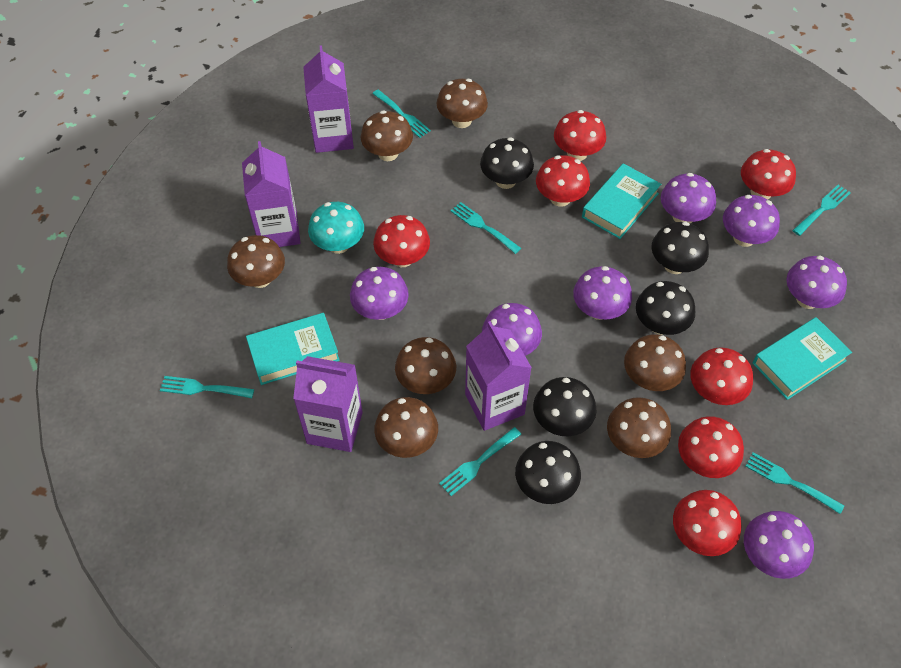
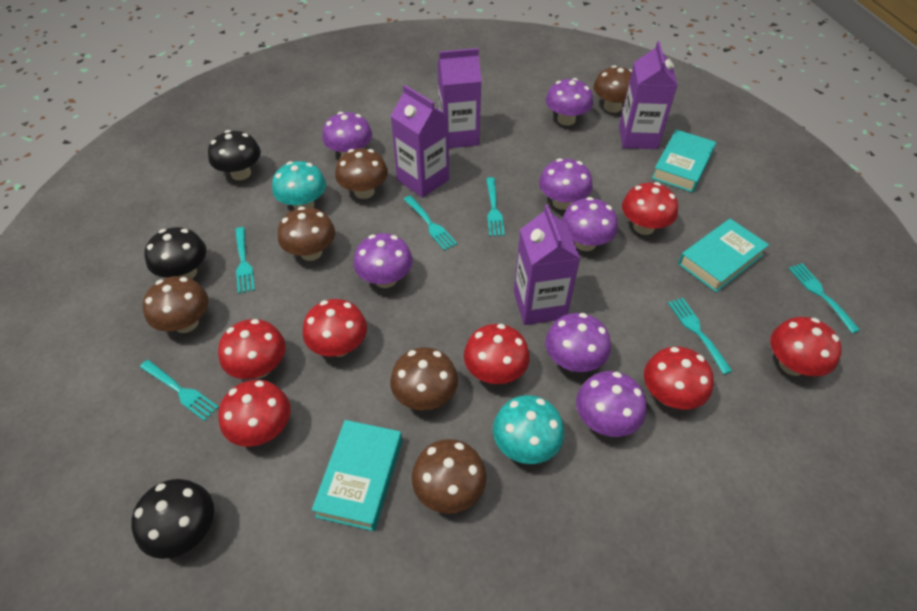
black mushroom: [480,137,534,189] [515,441,581,504] [533,377,596,436] [636,281,695,335] [651,222,709,274] = 5 -> [131,479,214,559] [145,227,206,279] [208,130,261,180] = 3
brown mushroom: [227,235,285,288] [361,110,413,161] [374,397,438,458] [395,337,456,394] [437,79,488,128] [607,397,671,458] [624,334,686,391] = 7 -> [143,276,209,333] [278,207,335,261] [335,148,388,199] [390,347,458,411] [412,439,487,514] [593,65,632,113] = 6
turquoise mushroom: [308,202,364,254] = 1 -> [272,161,326,209] [493,395,564,464] = 2

